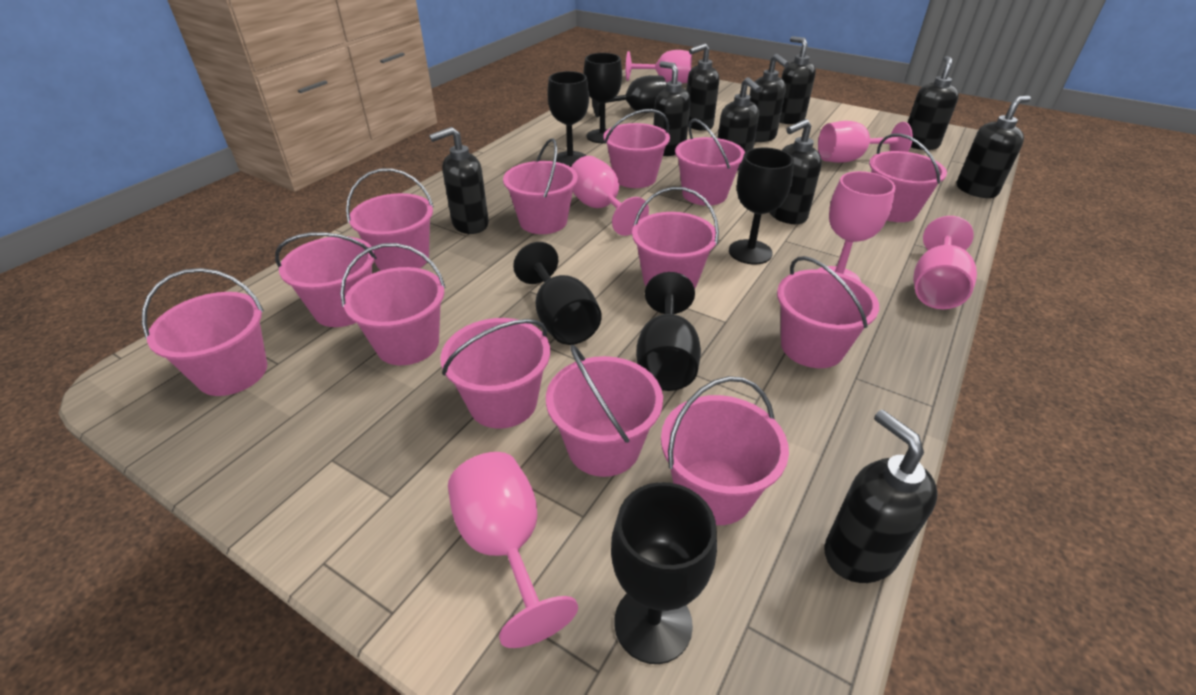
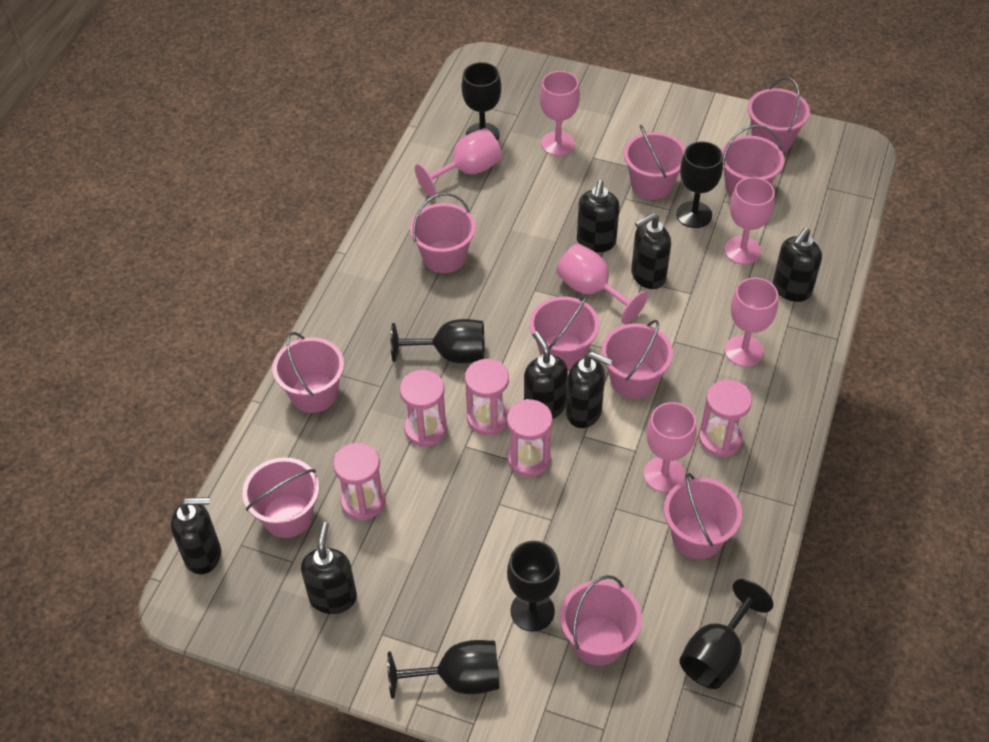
black goblet: [513,242,602,345] [548,71,589,167] [583,53,622,143] [592,75,667,118] [611,482,717,664] [636,272,701,391] [729,148,794,264] = 7 -> [387,640,500,699] [391,319,485,363] [462,62,501,141] [507,541,560,632] [676,141,723,228] [679,579,773,689] = 6
black soap dispenser: [429,127,489,234] [654,61,691,156] [687,43,719,131] [718,77,761,171] [750,54,789,142] [769,119,822,224] [779,36,816,124] [824,410,938,583] [907,56,959,150] [957,96,1031,198] = 10 -> [171,497,221,574] [301,522,357,614] [524,332,568,419] [566,352,613,428] [577,180,620,252] [631,213,671,289] [773,228,822,302] = 7
pink bucket: [142,268,267,396] [275,232,376,327] [340,243,446,365] [346,168,434,270] [440,318,550,429] [503,138,578,234] [546,344,663,477] [603,109,670,188] [632,187,719,288] [661,376,789,525] [675,119,745,205] [777,256,879,368] [869,133,947,222] = 13 -> [242,457,319,538] [272,332,344,413] [410,193,476,273] [530,294,600,370] [560,575,642,666] [602,320,673,399] [624,125,686,200] [664,473,742,559] [721,125,784,197] [748,77,810,152] = 10
pink hourglass: none = 0 -> [333,442,385,521] [400,370,447,447] [465,359,509,435] [507,399,552,477] [699,380,752,457] = 5

